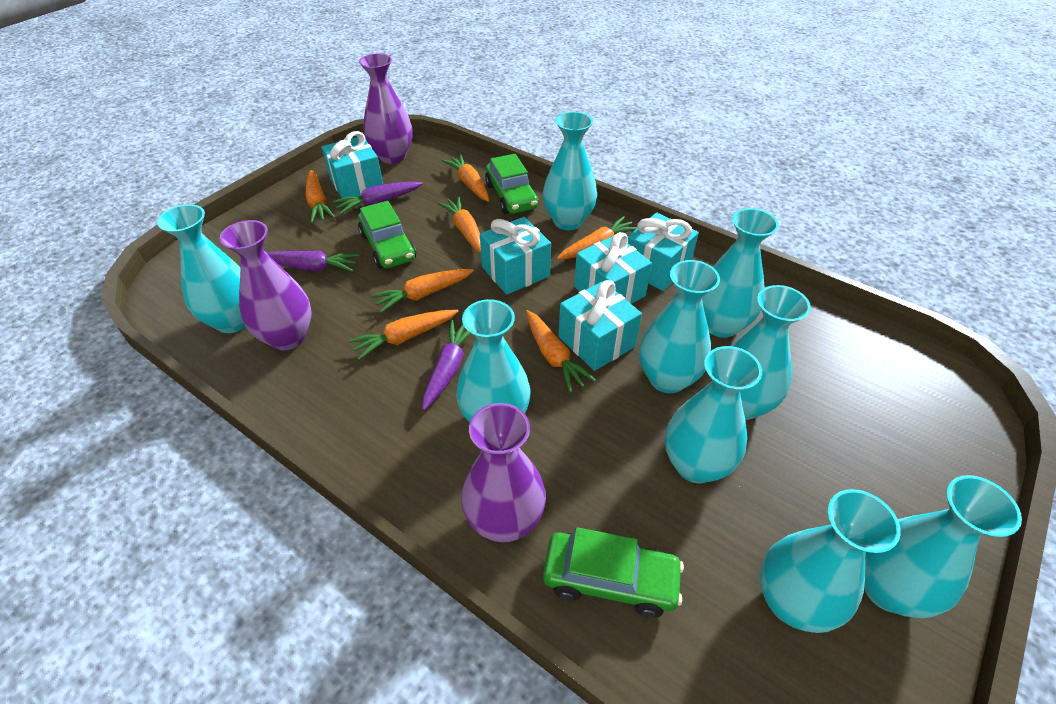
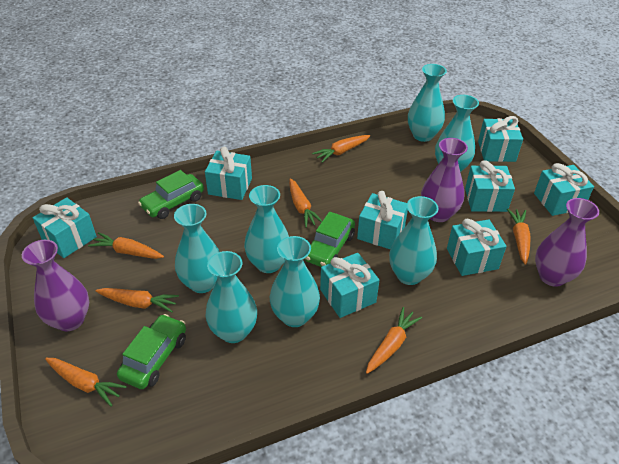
purple carrot: [266,251,359,272] [333,181,423,214] [422,320,471,410] = 3 -> none = 0
turquoise gift: [322,131,383,198] [480,217,551,295] [558,280,642,371] [574,232,652,304] [628,212,699,291] = 5 -> [33,197,97,258] [205,147,252,200] [320,253,379,318] [357,191,408,249] [447,219,507,276] [465,160,515,212] [478,116,523,162] [534,163,594,216] = 8
turquoise vase: [157,204,245,333] [456,299,531,422] [543,112,597,230] [639,260,720,393] [665,346,762,483] [702,208,779,338] [731,285,811,420] [760,489,901,633] [864,475,1022,618] = 9 -> [174,204,220,293] [206,251,257,343] [244,185,289,273] [270,236,320,327] [389,196,439,285] [408,64,447,142] [435,95,479,173] = 7

